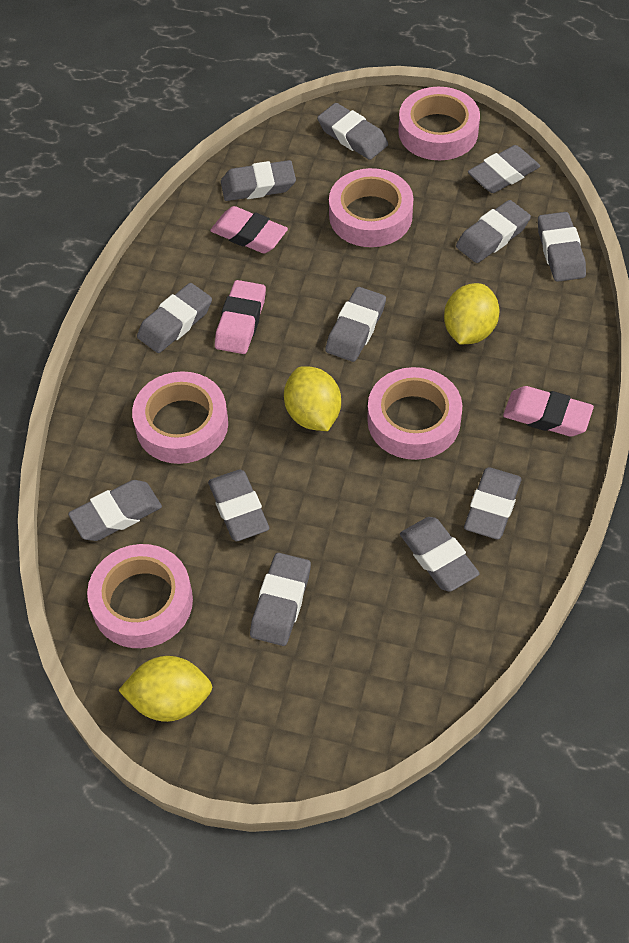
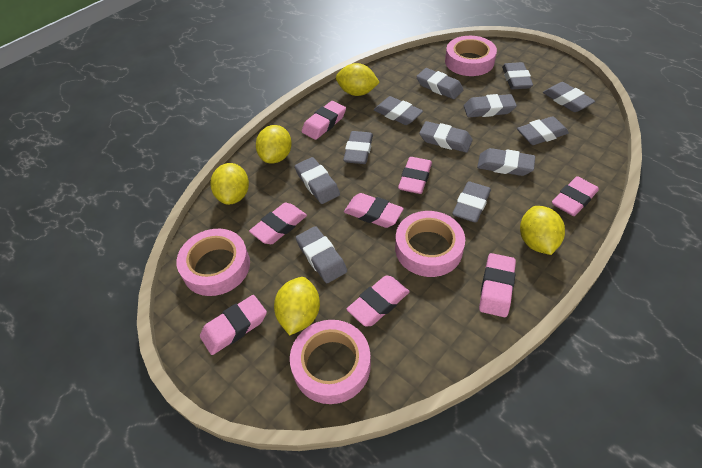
pink eraser: [210,206,288,253] [215,280,266,354] [503,386,594,436] = 3 -> [200,295,267,355] [249,203,307,244] [302,101,346,140] [344,193,404,228] [347,276,410,326] [398,157,432,194] [479,253,516,317] [552,176,599,216] = 8
pink tape: [87,544,193,648] [132,371,228,464] [329,168,414,247] [367,367,462,460] [398,87,480,160] = 5 -> [176,229,250,296] [290,320,371,404] [395,211,465,277] [445,36,497,76] = 4
yellow lemon: [118,656,212,722] [284,366,341,431] [444,283,500,344] = 3 -> [210,163,249,205] [256,125,292,163] [274,277,320,335] [336,63,380,96] [520,206,565,255] = 5

